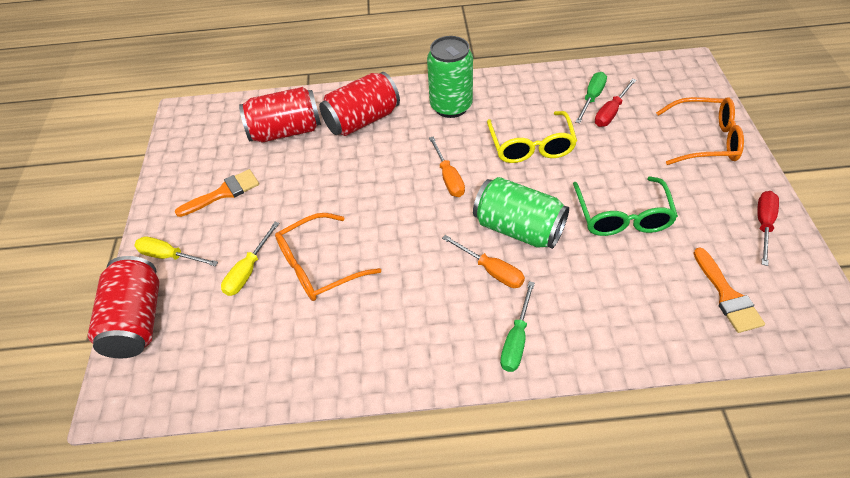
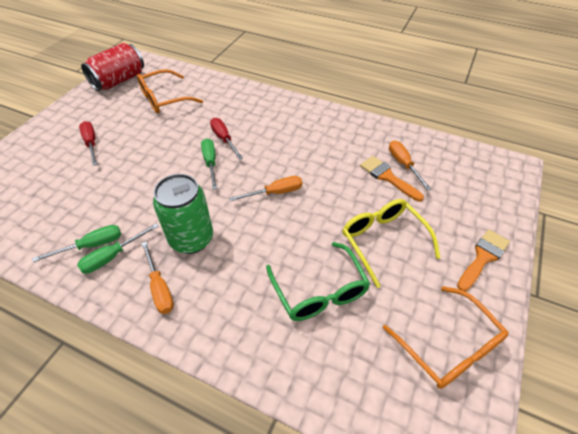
green can: [427,36,473,118] [473,177,569,249] = 2 -> [153,174,213,254] = 1
green screwdriver: [500,281,535,372] [575,72,607,123] = 2 -> [32,225,121,262] [77,223,159,274] [201,138,217,189] = 3
orange screwdriver: [429,137,465,197] [442,235,525,288] = 2 -> [142,242,174,314] [229,176,302,201] [389,141,431,191] = 3
red can: [88,256,160,358] [239,87,321,143] [319,72,400,136] = 3 -> [81,43,144,91] = 1
yellow screwdriver: [134,236,218,266] [221,222,280,296] = 2 -> none = 0

